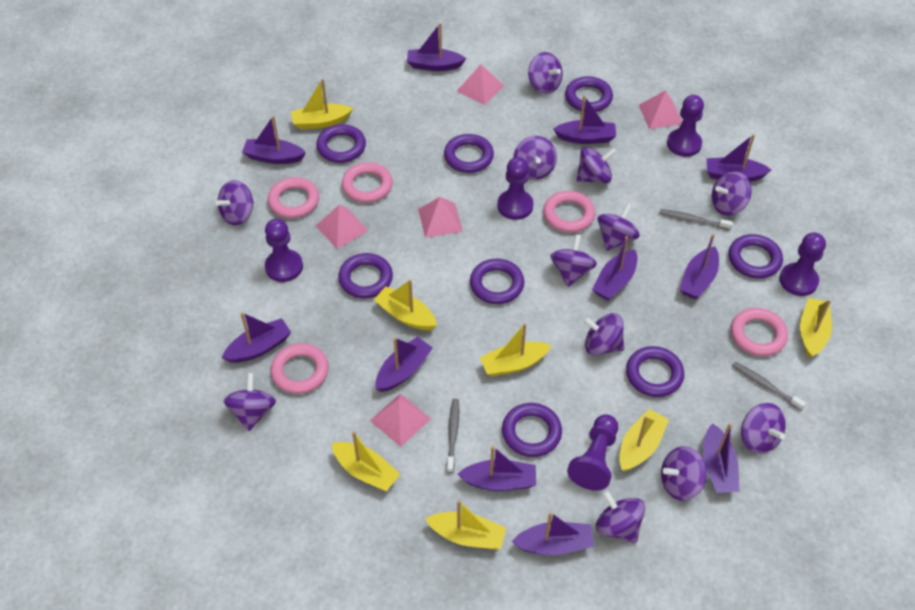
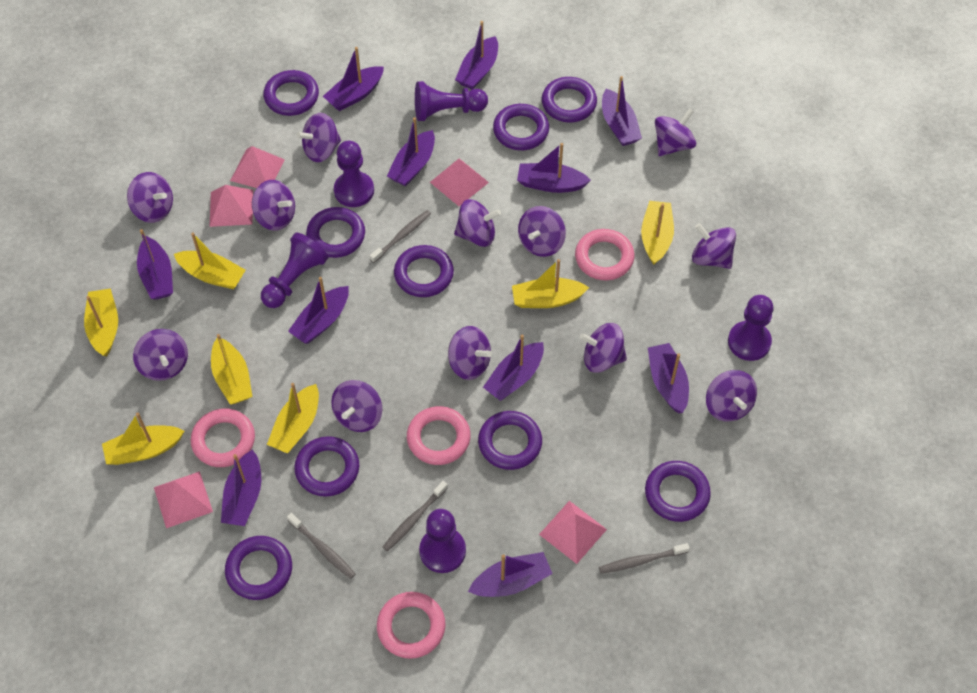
grey toothbrush: [447,399,459,473] [659,209,733,230] [732,362,806,410] = 3 -> [287,513,355,579] [370,210,431,263] [383,481,448,552] [599,543,690,574] = 4
pink ring: [268,177,319,218] [271,343,329,394] [342,162,393,203] [543,191,595,233] [731,308,788,356] = 5 -> [191,409,255,467] [377,592,446,659] [407,406,471,465] [575,229,634,280] = 4
purple ring: [316,124,366,163] [338,253,393,298] [444,134,494,173] [470,259,524,304] [502,403,562,457] [565,76,613,112] [626,346,684,397] [729,234,783,279] = 8 -> [225,536,292,600] [263,70,319,116] [294,436,359,497] [306,207,365,258] [394,245,454,297] [478,411,542,470] [493,104,549,150] [542,77,597,122] [645,461,711,522] = 9

